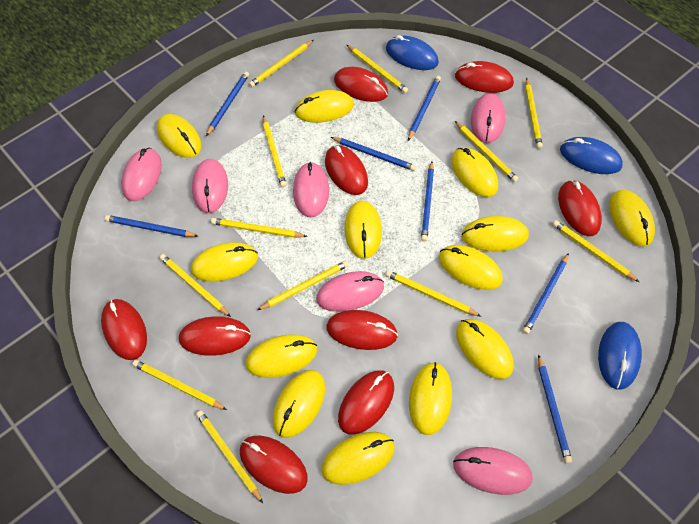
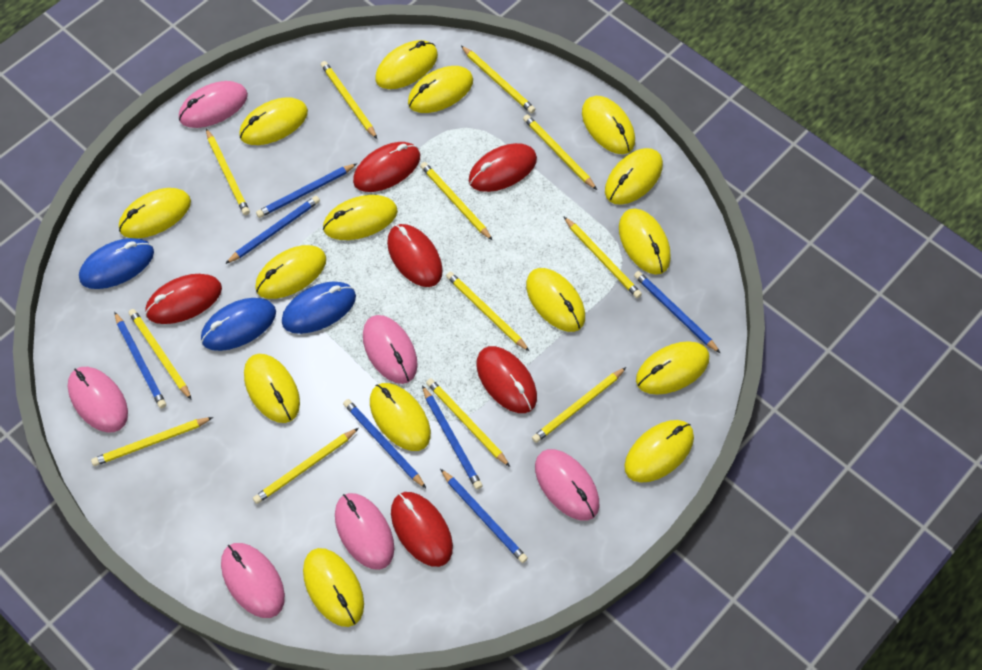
red mouse: [101,299,147,360] [179,316,251,356] [240,436,308,494] [325,145,368,195] [326,310,398,350] [334,67,388,102] [338,370,394,434] [455,61,514,93] [558,180,602,236] = 9 -> [145,274,222,324] [353,142,420,192] [387,224,443,287] [391,492,453,567] [469,143,537,192] [477,346,537,413] = 6
yellow mouse: [157,114,201,158] [191,242,258,281] [246,334,317,378] [273,370,325,438] [295,90,354,123] [321,432,395,485] [344,201,382,259] [409,362,452,435] [439,245,503,290] [451,148,498,197] [456,319,513,379] [461,216,529,251] [609,190,655,246] = 13 -> [119,188,191,238] [239,97,308,145] [244,354,300,423] [255,245,326,299] [303,548,364,627] [323,195,398,240] [370,383,431,451] [375,40,438,89] [408,66,473,113] [526,268,585,332] [582,96,635,154] [605,148,663,205] [619,208,671,275] [624,420,694,482] [636,341,709,395] = 15

